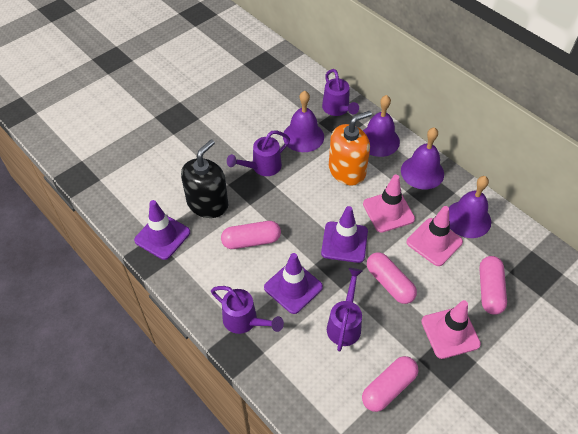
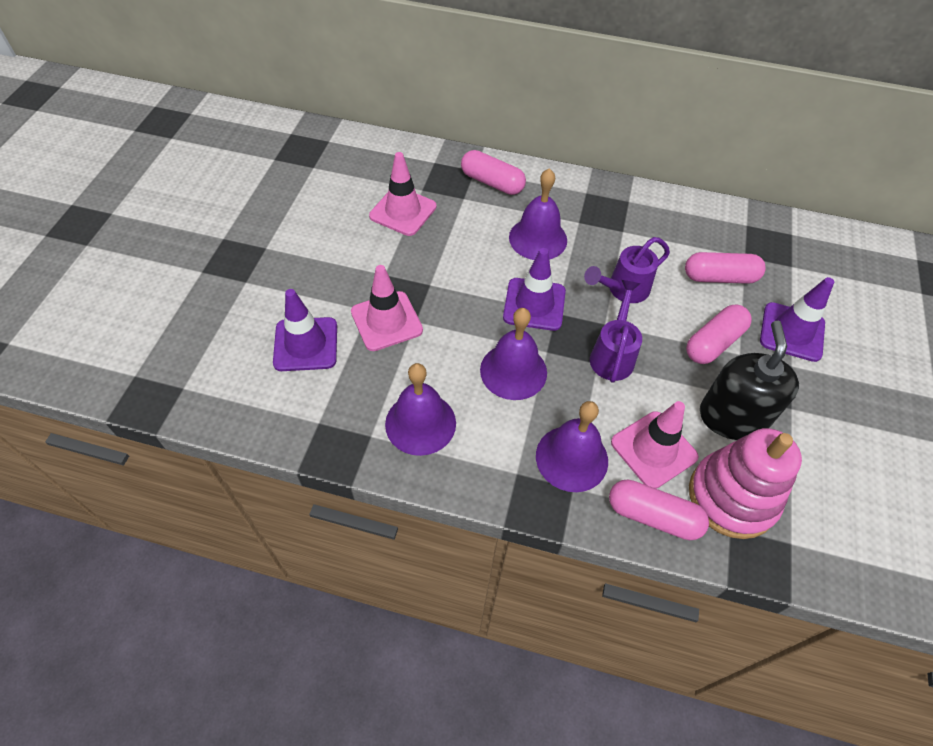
orange soap dispenser: [329,111,372,186] = 1 -> none = 0
pink stacking toy: none = 0 -> [689,428,802,539] = 1
purple watering can: [211,286,284,334] [227,131,290,176] [322,69,359,116] [327,268,362,351] = 4 -> [584,237,670,303] [590,280,642,383] = 2

